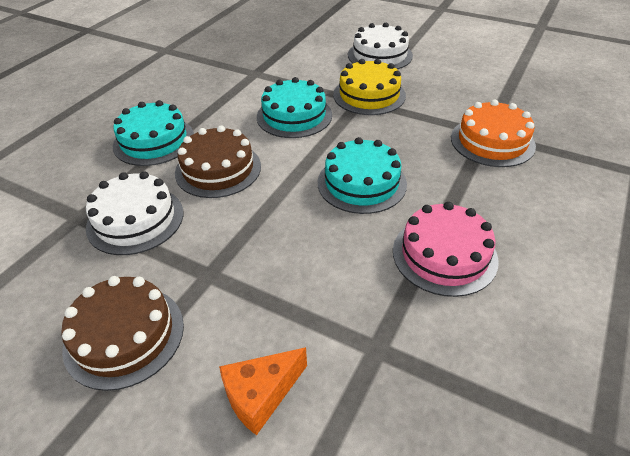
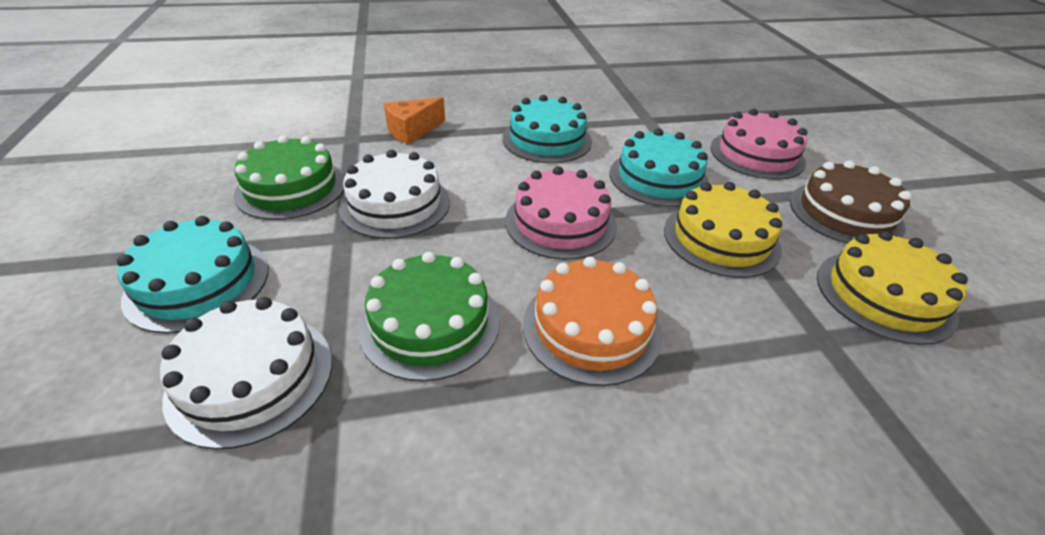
brown cake: [61,276,184,391] [175,125,261,198] = 2 -> [790,160,911,244] = 1
green cake: none = 0 -> [233,135,345,220] [358,252,500,381] = 2
pink cake: [393,202,499,297] = 1 -> [505,166,617,260] [710,109,807,180] = 2
yellow cake: [333,59,406,115] = 1 -> [664,182,782,278] [817,231,968,345] = 2

